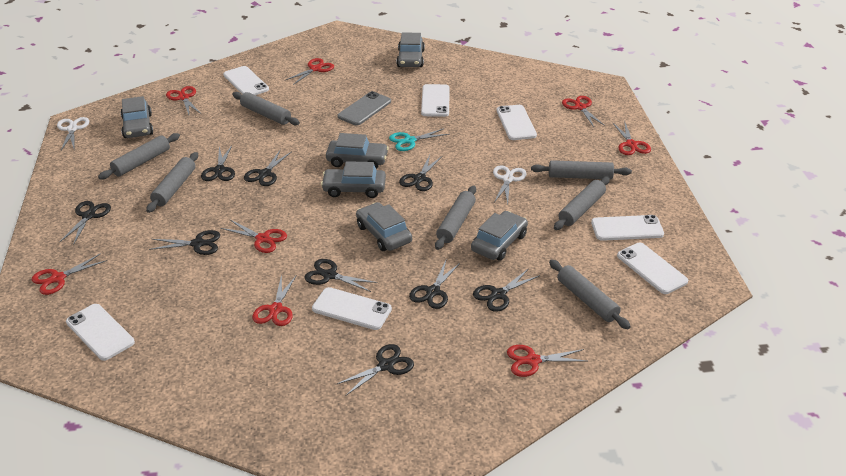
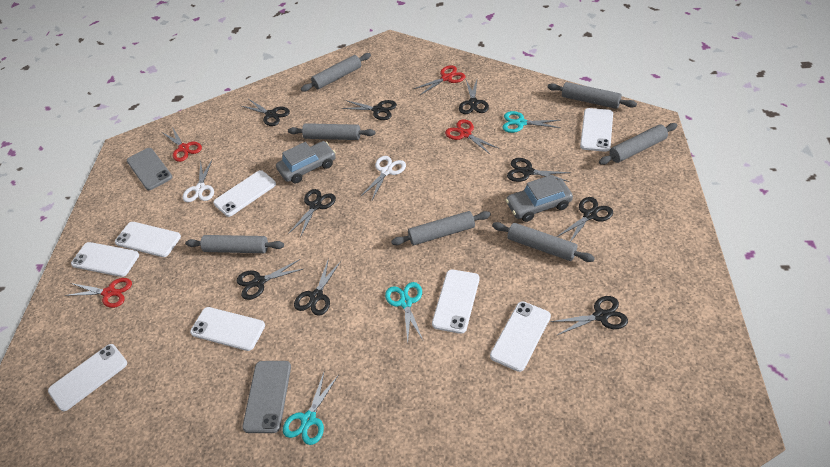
grey car: [121,96,153,138] [321,161,386,198] [326,133,389,169] [356,202,412,251] [396,32,425,67] [471,211,528,261] = 6 -> [276,141,336,183] [506,175,573,222] = 2
grey phone: [337,91,391,126] = 1 -> [127,148,172,190] [242,361,291,433] = 2
red scissors: [32,253,107,295] [166,86,201,115] [221,219,287,253] [252,274,297,326] [286,58,334,85] [507,345,586,377] [562,96,605,127] [612,120,651,155] = 8 -> [65,278,132,308] [163,127,202,162] [414,65,466,96] [445,119,498,155] = 4
turquoise scissors: [389,128,450,151] = 1 -> [283,373,339,445] [385,282,423,342] [502,111,561,133] = 3
white phone: [66,304,135,361] [223,66,269,95] [312,287,392,330] [421,84,450,117] [497,105,537,140] [591,215,664,241] [617,243,688,294] = 7 -> [48,344,127,411] [71,242,139,277] [115,222,181,257] [190,307,265,351] [213,170,276,217] [432,270,480,334] [490,301,551,372] [580,108,613,152] = 8

